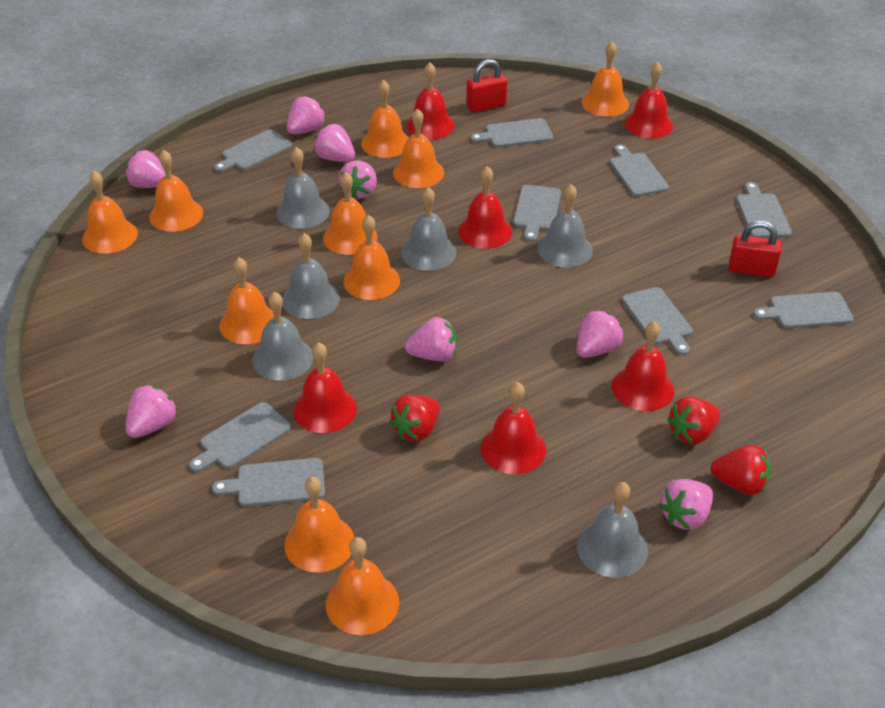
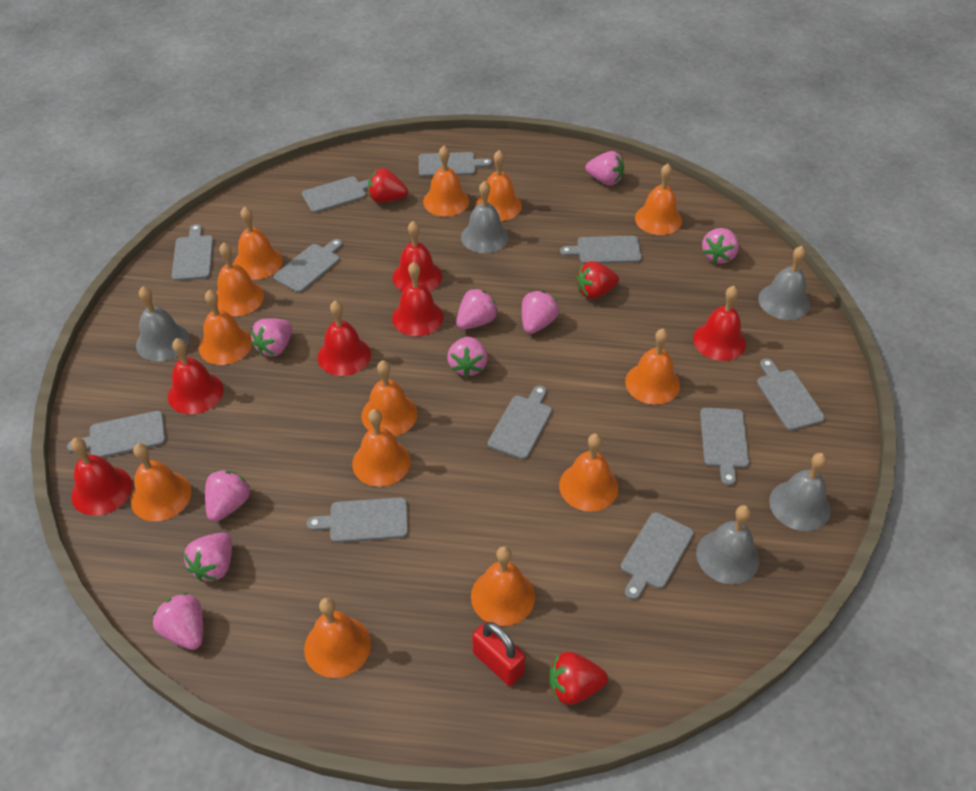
grey bell: [253,292,314,381] [276,147,330,229] [282,233,340,319] [401,187,457,271] [538,184,593,267] [577,482,648,578] = 6 -> [136,286,190,361] [461,181,509,253] [696,505,759,584] [758,246,810,320] [769,453,831,531] = 5
grey cutting board: [189,402,291,472] [212,458,325,507] [214,129,292,172] [470,118,553,148] [513,185,561,242] [610,144,669,197] [622,287,693,355] [736,182,792,238] [753,292,854,328] = 9 -> [67,411,166,458] [172,224,214,281] [274,239,343,293] [302,177,369,213] [307,497,408,543] [419,152,492,177] [488,385,552,460] [560,236,642,264] [621,512,694,600] [700,408,749,486] [757,358,825,431] = 11
orange bell: [82,171,138,254] [149,150,203,232] [219,257,274,344] [284,477,355,572] [323,172,378,255] [326,537,399,635] [343,215,400,300] [361,80,409,158] [393,109,444,188] [581,41,629,117] = 10 -> [131,443,191,521] [199,290,252,365] [216,242,264,317] [234,207,283,280] [304,597,371,678] [352,409,411,487] [361,360,417,436] [423,146,469,216] [471,546,535,626] [475,150,522,221] [559,433,618,512] [625,329,680,405] [635,164,682,235] = 13
pink strawberry: [126,150,166,188] [126,385,178,438] [287,96,326,134] [314,124,355,162] [339,161,377,199] [405,317,457,361] [577,310,623,358] [659,479,713,530] = 8 -> [153,593,203,650] [184,533,232,582] [205,470,251,522] [251,318,292,357] [447,337,488,377] [456,288,498,330] [522,291,559,334] [585,151,624,186] [702,228,739,264] = 9
red padlock: [466,59,507,112] [729,221,781,277] = 2 -> [472,622,525,686] = 1

